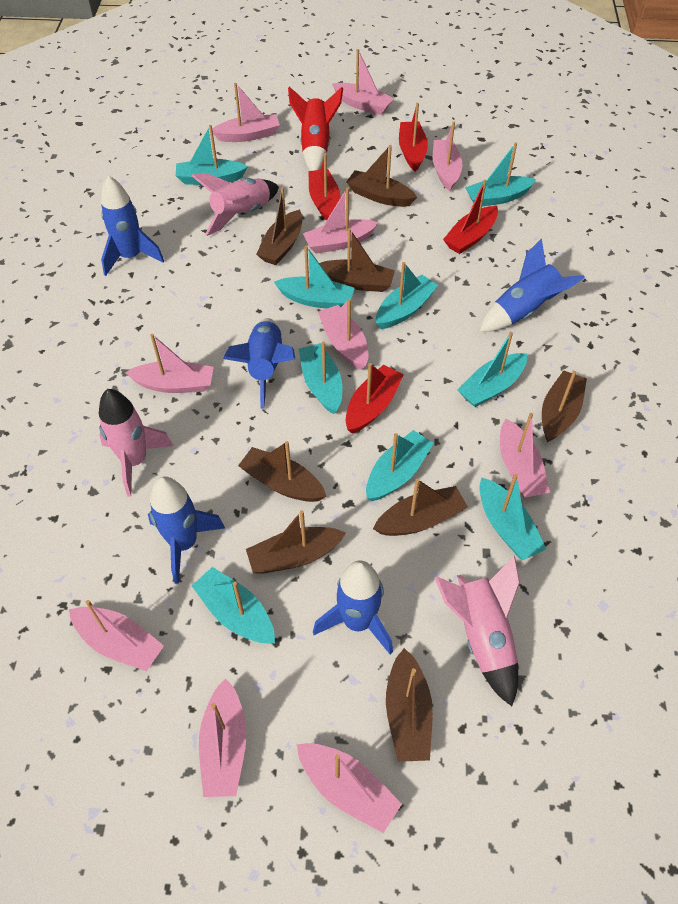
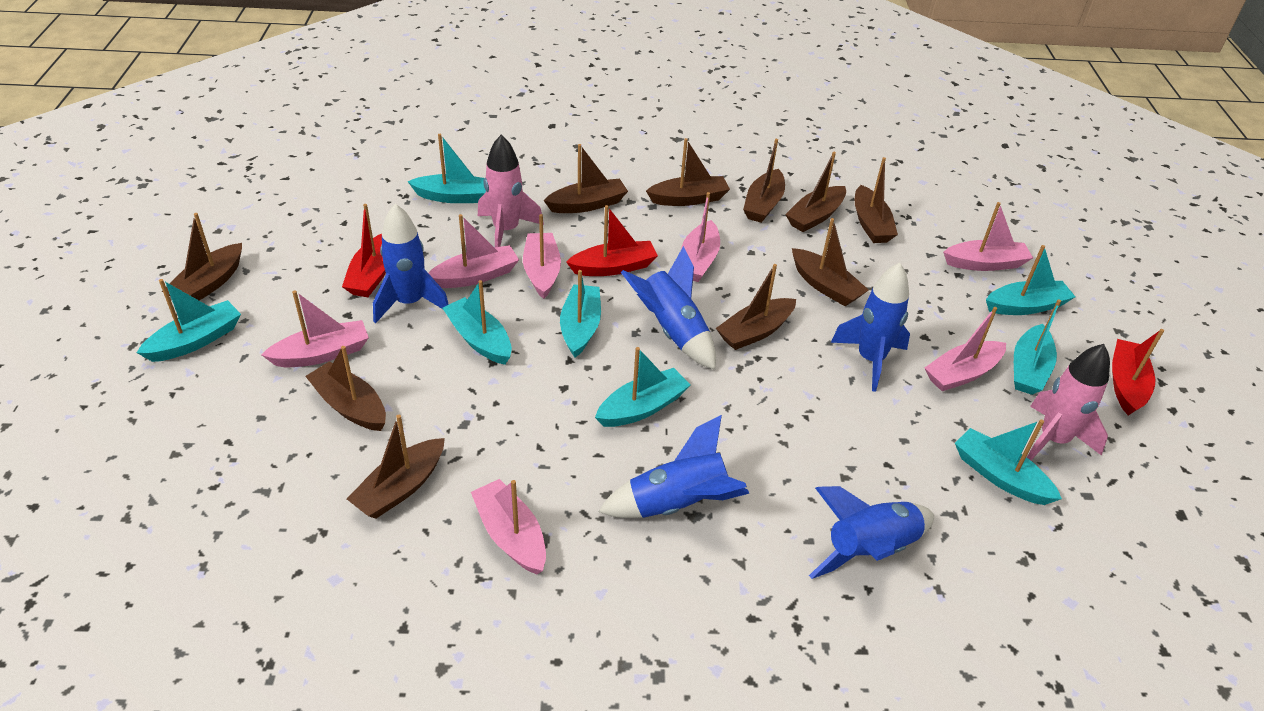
brown boat: [238,441,326,502] [246,510,346,574] [256,187,302,265] [319,228,395,292] [346,145,417,207] [373,479,468,536] [386,648,433,762] [542,370,587,442] = 8 -> [162,213,242,301] [305,346,386,431] [347,415,445,519] [544,144,628,213] [646,138,730,206] [716,264,796,350] [743,139,785,223] [785,152,846,232] [792,218,869,306] [855,157,898,243] = 10
pink boat: [69,600,164,671] [125,334,214,393] [199,678,247,797] [212,83,280,142] [297,743,402,833] [303,187,378,253] [318,299,368,370] [332,49,394,115] [433,122,462,191] [500,413,550,498] = 10 -> [262,290,369,367] [429,214,519,288] [471,479,546,574] [523,214,561,299] [681,192,720,282] [925,307,1006,391] [943,202,1033,271] = 7
pink rocket: [99,389,173,497] [192,173,279,236] [435,556,520,706] = 3 -> [478,135,544,247] [1027,344,1110,460] = 2
red boat: [308,153,341,221] [346,363,404,433] [399,103,428,172] [443,180,498,254] = 4 -> [342,204,386,297] [566,205,658,276] [1112,329,1164,415] = 3
red rocket: [288,86,343,171] = 1 -> none = 0
turquoise boat: [176,125,248,185] [192,567,275,644] [274,246,355,309] [299,341,342,414] [366,430,434,501] [376,262,439,329] [458,332,527,407] [465,143,536,206] [479,474,546,560] = 9 -> [137,279,241,362] [407,134,486,203] [442,280,512,365] [560,270,601,358] [595,347,690,427] [955,420,1062,505] [986,245,1075,315] [1014,299,1061,395] = 8

